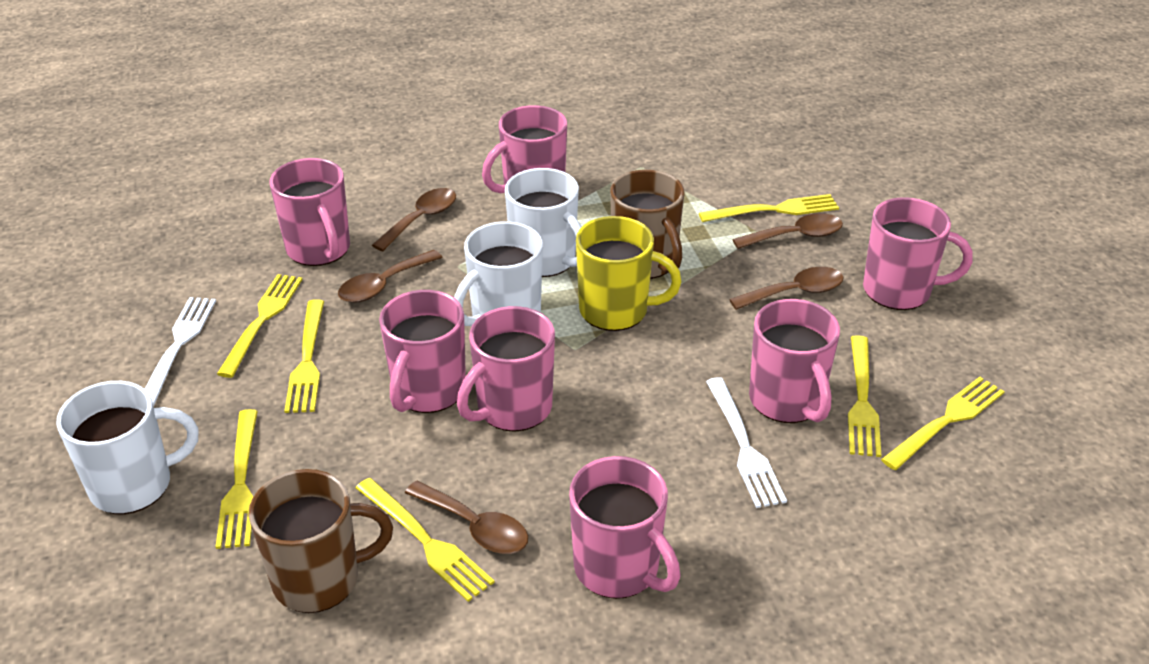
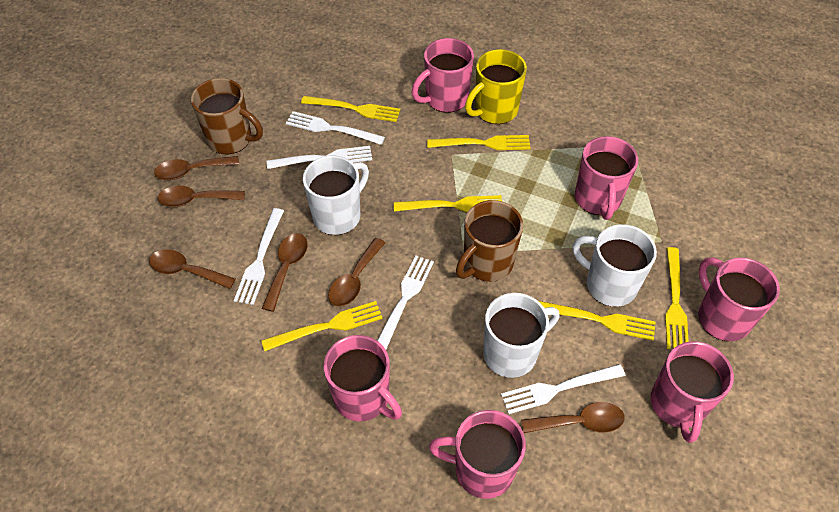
brown spoon: [338,250,443,303] [372,188,456,251] [405,480,528,554] [729,267,844,310] [732,213,843,249] = 5 -> [149,249,236,289] [154,156,239,180] [158,186,245,207] [262,233,307,312] [328,238,385,307] [521,402,625,433] = 6
pink mug: [270,158,350,266] [379,290,466,413] [457,306,555,432] [482,105,567,193] [569,456,680,599] [749,299,840,423] [863,197,973,310] = 7 -> [324,335,402,421] [412,38,474,113] [429,410,526,499] [575,136,638,220] [651,341,734,443] [698,258,780,341] = 6
white fork: [145,297,216,406] [706,377,787,508] = 2 -> [234,208,284,305] [267,146,372,169] [286,111,385,145] [377,255,434,350] [501,364,625,414] = 5
yellow fork: [215,409,258,549] [217,274,303,378] [284,299,324,413] [356,478,495,602] [699,194,839,222] [848,335,881,457] [881,377,1005,470] = 7 -> [261,301,383,351] [301,96,400,122] [394,195,502,213] [427,135,531,150] [539,301,655,341] [665,247,689,349] = 6

